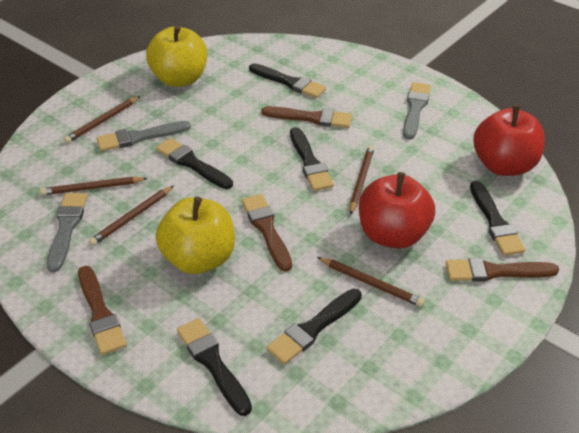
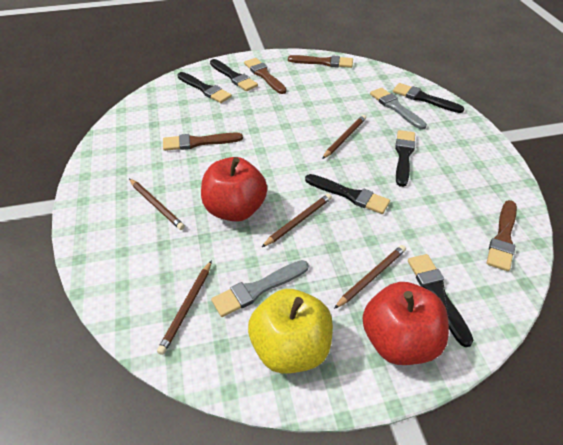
grey brush: [47,193,87,272] [96,121,191,151] [403,82,431,140] = 3 -> [211,260,309,317] [370,88,427,130] = 2
yellow apple: [146,25,207,87] [156,196,235,274] = 2 -> [248,289,333,374] = 1

